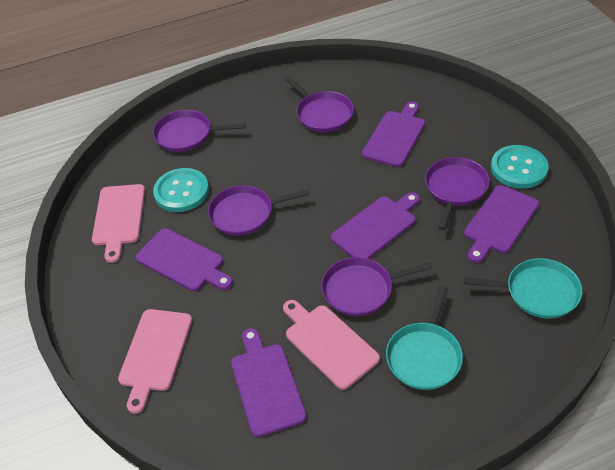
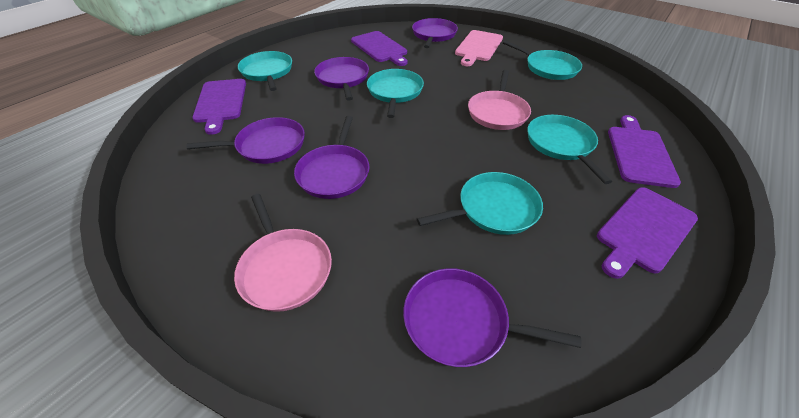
pink cutting board: [92,184,145,263] [118,309,192,414] [283,300,380,390] = 3 -> [455,30,503,66] = 1
pink pan: none = 0 -> [234,194,332,312] [468,70,531,130] = 2
purple cutting board: [135,228,233,291] [231,328,306,437] [331,192,420,259] [362,102,425,167] [464,185,539,263] = 5 -> [192,79,246,135] [351,31,407,66] [597,187,698,279] [608,115,681,188] = 4
turquoise button: [153,168,209,212] [491,145,549,189] = 2 -> none = 0
turquoise pan: [386,285,463,390] [464,258,582,319] = 2 -> [238,51,292,91] [367,69,424,118] [417,172,543,235] [503,40,582,80] [527,115,612,184] = 5

